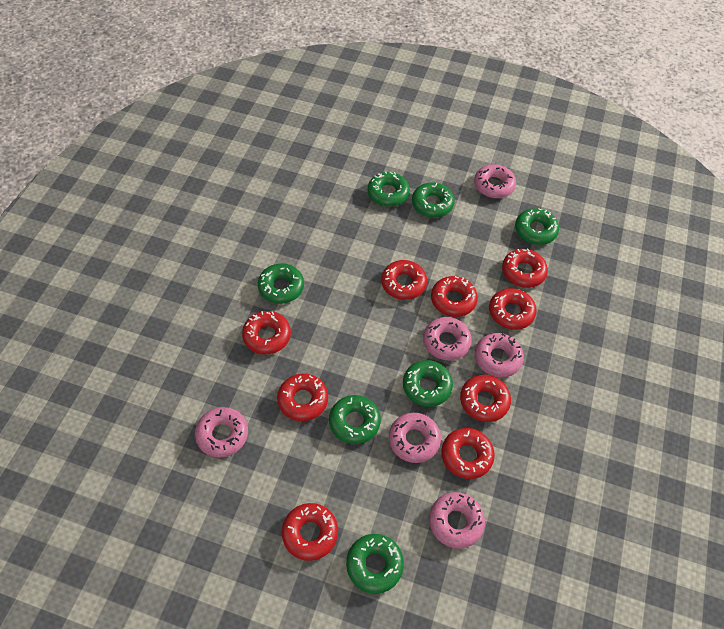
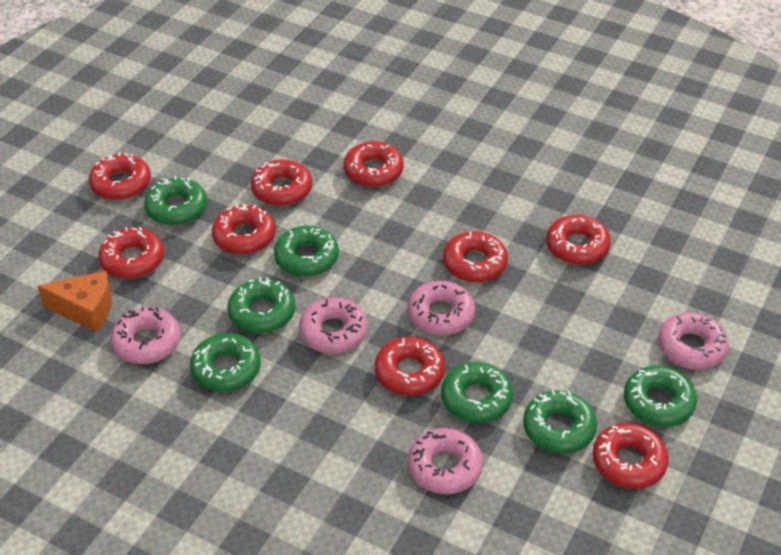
orange cheese: none = 0 -> [37,271,112,332] = 1
pink donut: [195,407,248,458] [389,413,441,463] [423,317,472,360] [429,492,485,549] [474,164,516,198] [475,333,524,378] = 6 -> [110,306,181,364] [299,298,368,354] [408,281,475,336] [408,428,483,494] [658,312,729,370] = 5

